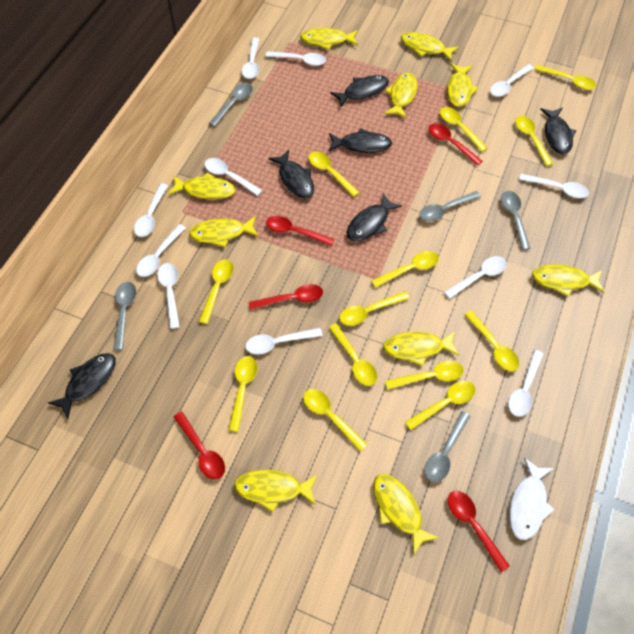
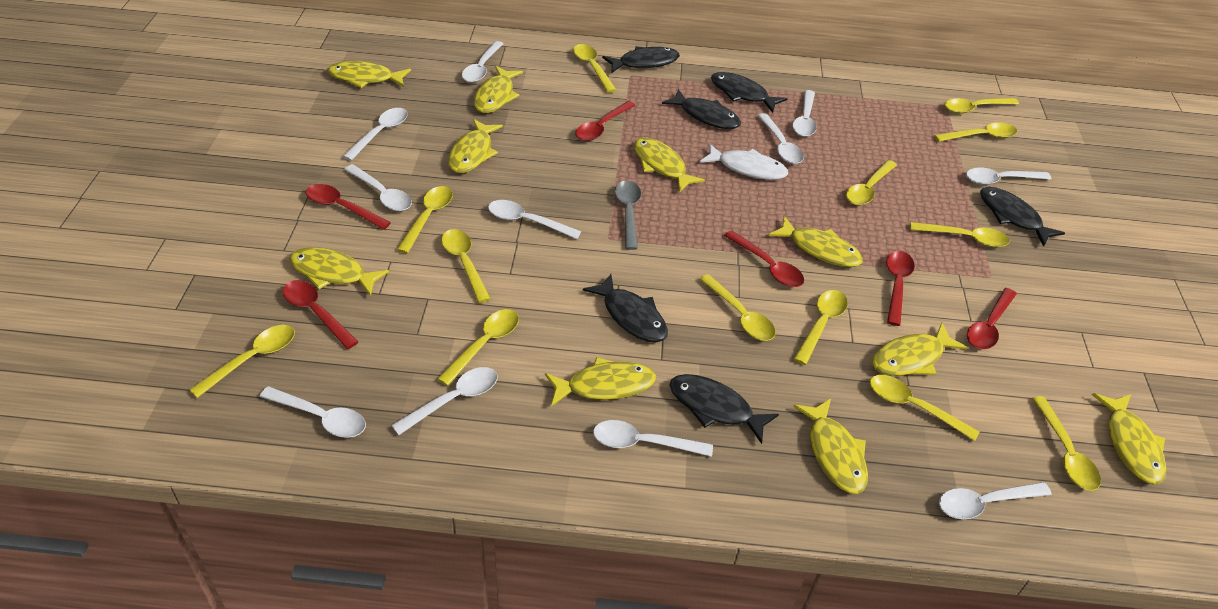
grey spoon: [113,282,136,350] [209,83,253,127] [420,191,481,222] [424,411,471,482] [501,191,530,250] = 5 -> [615,181,641,250] = 1
red spoon: [174,411,225,479] [248,284,323,310] [266,216,335,246] [429,123,482,166] [448,491,510,572] = 5 -> [283,280,358,349] [306,184,391,230] [575,101,636,141] [724,230,804,287] [886,251,915,326] [967,288,1017,349] = 6

